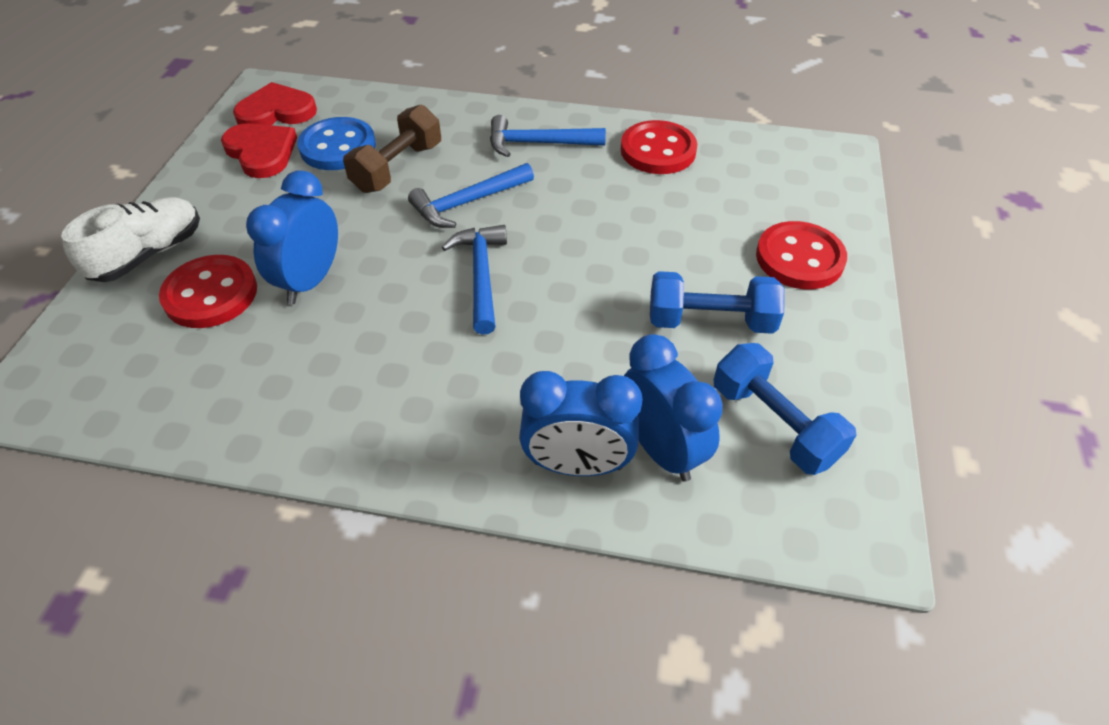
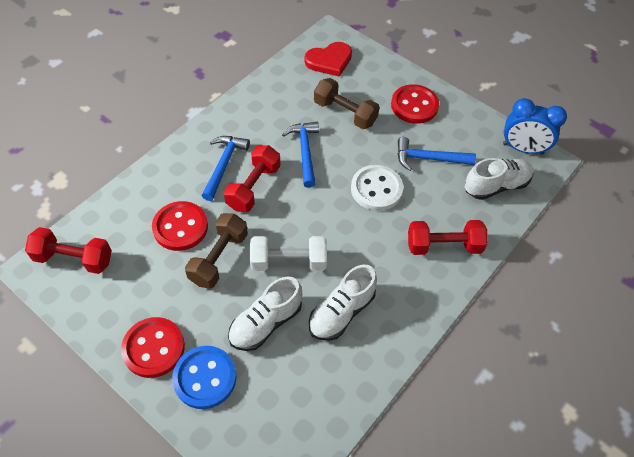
blue clock: [246,170,338,304] [519,371,643,476] [624,334,723,482] = 3 -> [503,98,567,155] = 1
blue dumbbell: [650,271,785,334] [714,343,857,475] = 2 -> none = 0
brown dumbbell: [343,105,441,193] = 1 -> [185,213,248,289] [314,78,379,129] = 2
red dumbbell: none = 0 -> [25,227,112,274] [224,145,281,212] [408,220,488,255] = 3
red heart: [221,123,297,178] [233,82,317,125] = 2 -> [305,42,352,77] = 1
white button: none = 0 -> [351,165,403,211] = 1
white dumbbell: none = 0 -> [250,236,327,271] = 1
white shoe: [61,197,200,282] = 1 -> [228,277,302,351] [309,265,377,341] [465,158,533,200] = 3

